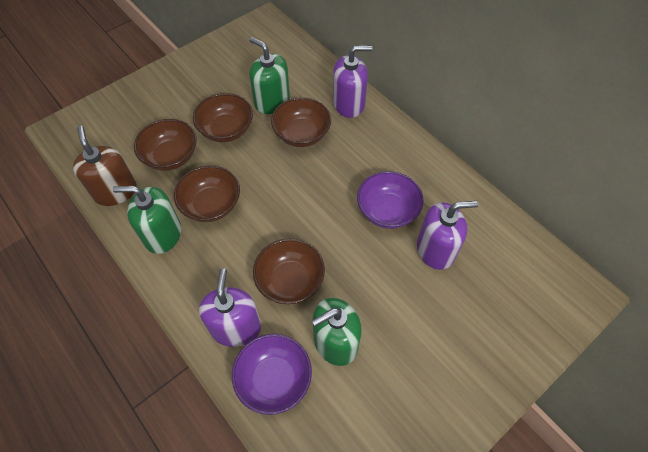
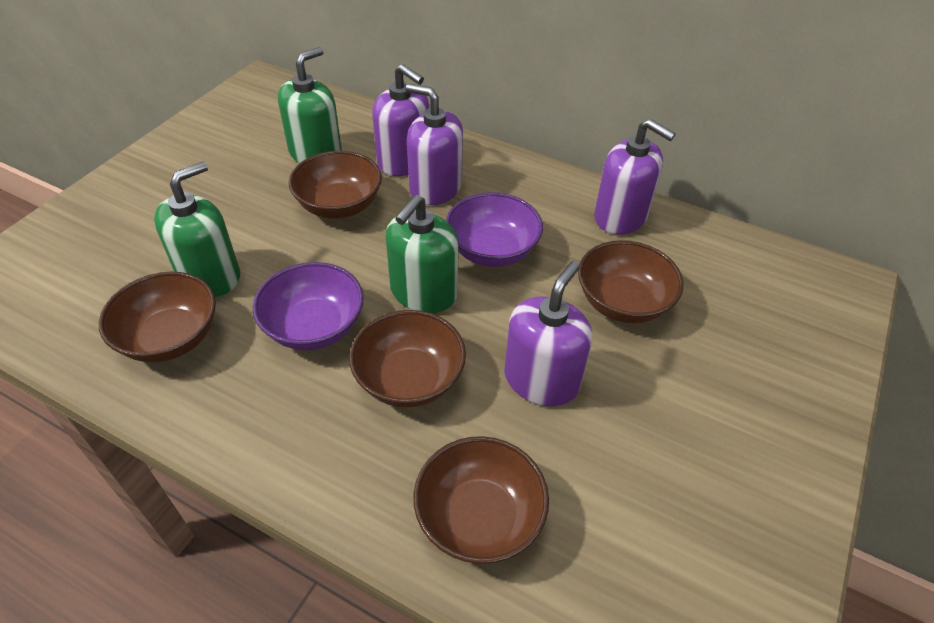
brown soap dispenser: [73,126,137,206] = 1 -> none = 0
purple soap dispenser: [199,268,261,347] [333,45,372,118] [417,201,479,270] = 3 -> [372,64,429,176] [406,84,463,205] [504,261,592,406] [594,119,676,234] = 4

